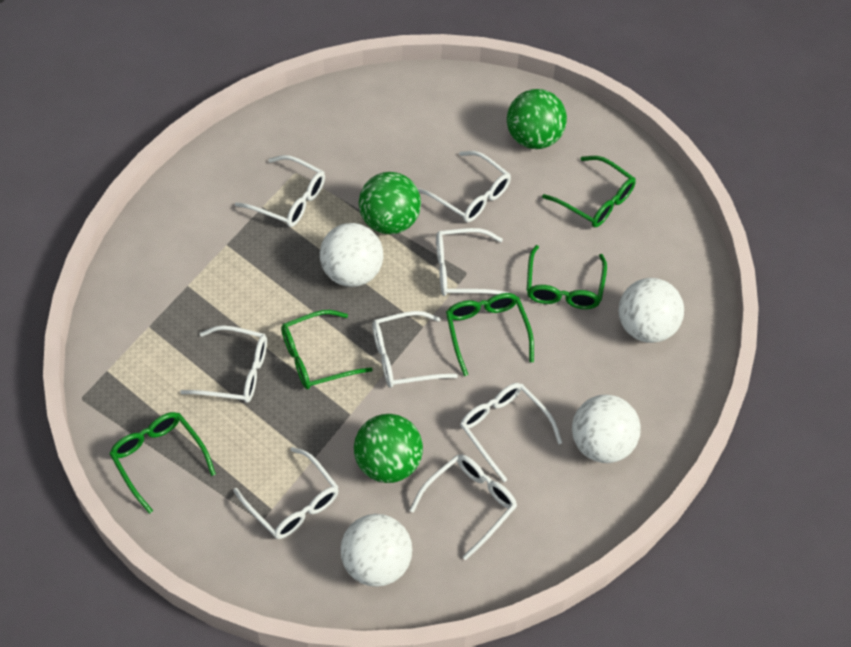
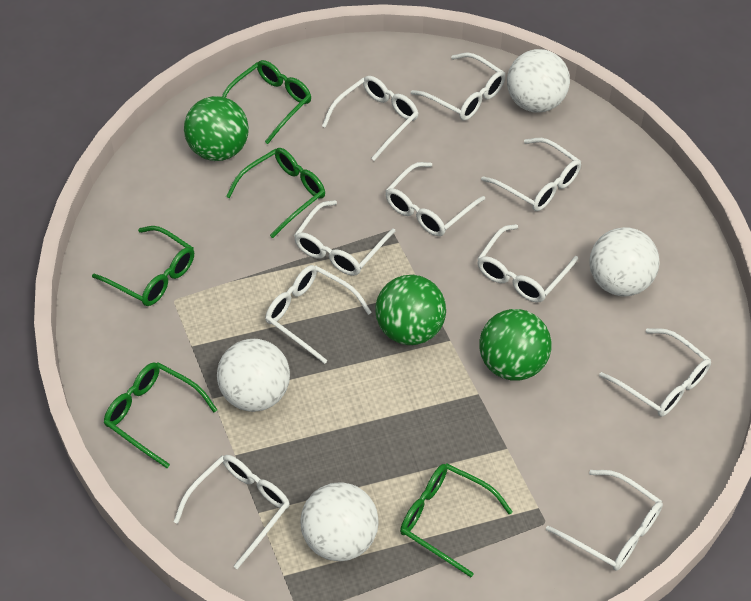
white glasses: [180,325,267,403] [233,447,339,539] [235,155,325,227] [372,311,458,388] [410,454,517,560] [418,151,511,222] [436,228,510,296] [460,383,562,482] = 8 -> [174,455,290,569] [265,265,372,364] [294,200,395,276] [322,76,419,161] [385,162,485,236] [411,52,505,121] [477,224,578,302] [481,138,581,211] [546,470,663,571] [599,328,711,417] = 10

